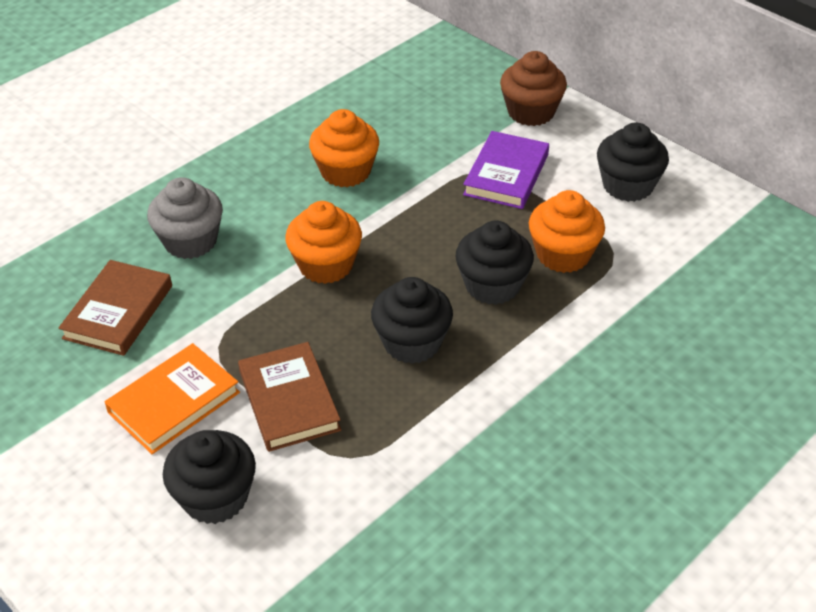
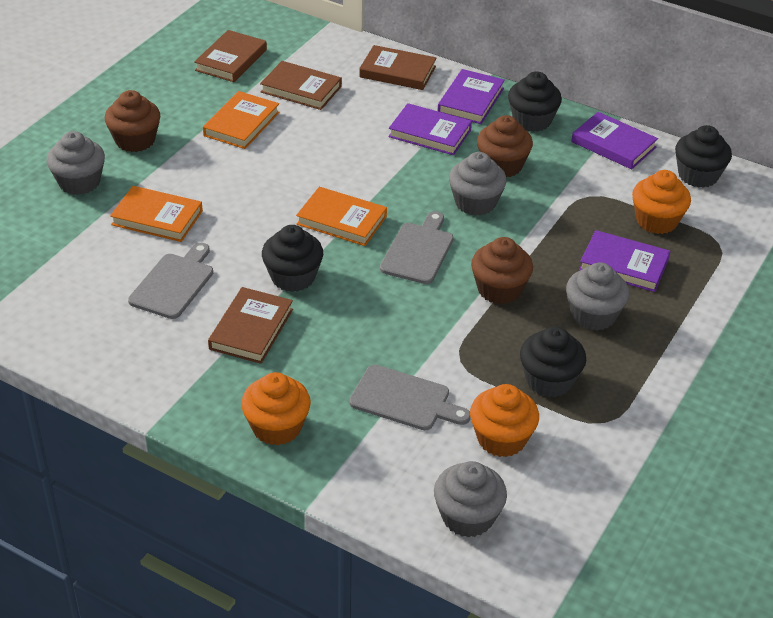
brown book: [58,260,172,356] [238,342,341,452] = 2 -> [194,30,267,82] [208,287,293,364] [260,61,342,110] [359,45,436,90] = 4
brown cupcake: [500,51,567,126] = 1 -> [105,90,160,152] [471,237,533,304] [477,115,533,177] = 3
grey cupcake: [147,177,223,259] = 1 -> [47,131,105,195] [434,461,507,538] [449,152,507,216] [566,262,629,331] = 4
grey cutting board: none = 0 -> [128,243,213,319] [349,365,471,430] [380,211,454,284] = 3
orange book: [105,343,240,454] = 1 -> [110,186,203,242] [203,91,280,149] [296,187,387,246] = 3
purple book: [463,131,549,209] = 1 -> [388,103,472,155] [438,69,505,124] [571,112,658,169] [579,230,670,292] = 4

